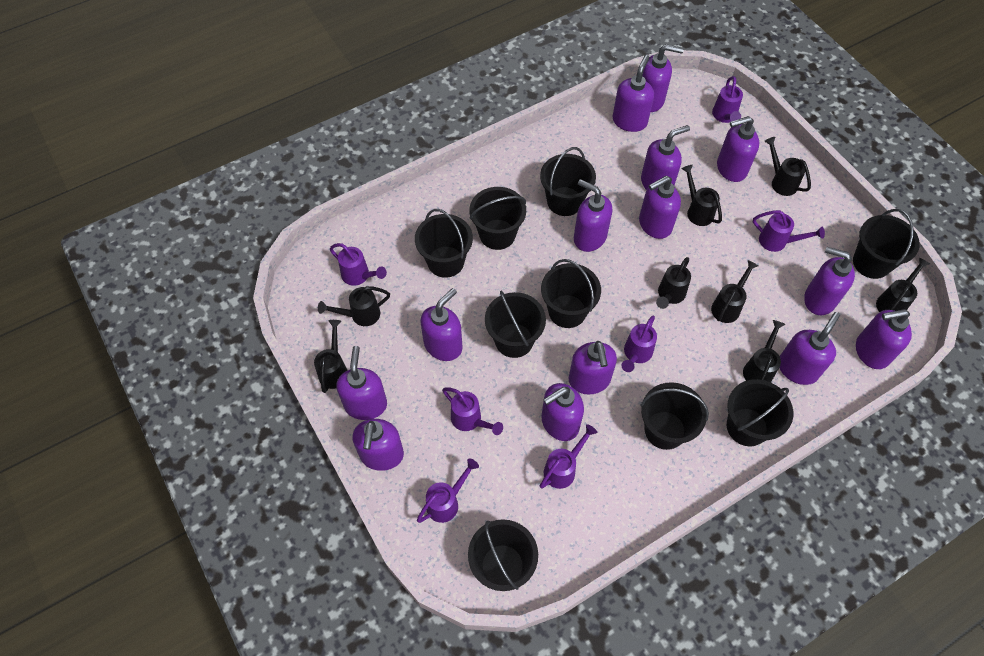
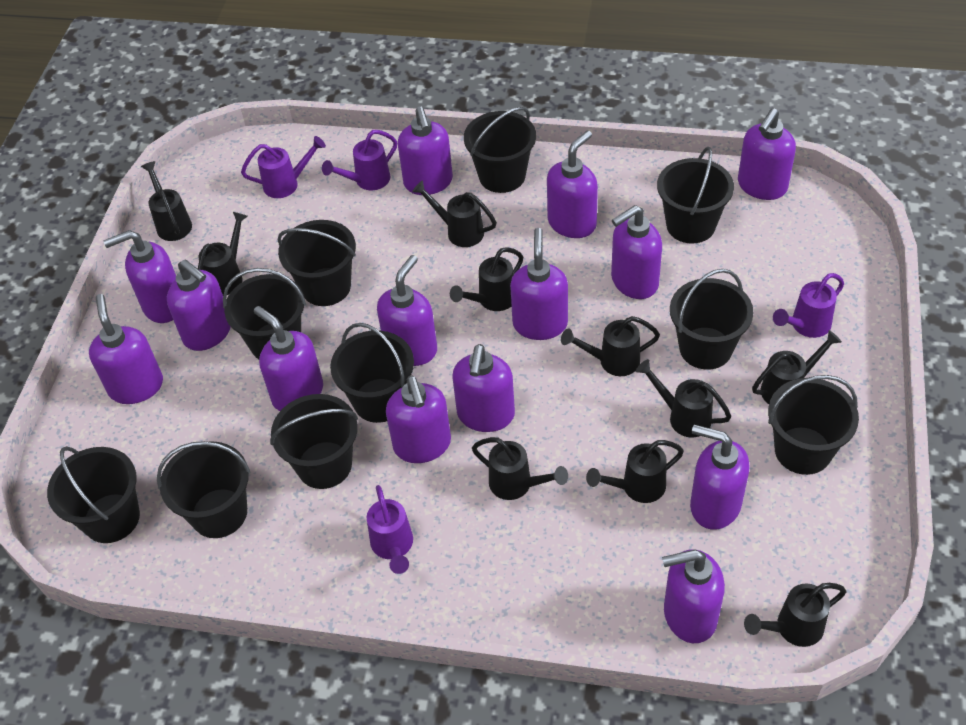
black bucket: [415,209,473,278] [468,519,538,591] [469,187,526,250] [485,291,546,358] [540,147,596,216] [541,259,601,328] [640,382,709,450] [727,379,793,446] [853,209,920,279] = 9 -> [47,446,140,543] [157,441,250,538] [223,268,306,359] [270,394,358,489] [278,220,356,306] [330,323,414,423] [464,107,536,193] [657,147,734,244] [670,269,753,370] [768,375,859,475] = 10
black watering can: [314,320,348,393] [318,286,390,326] [656,257,691,309] [682,165,722,226] [711,260,759,323] [743,320,785,382] [764,137,811,196] [876,257,930,312] = 8 -> [141,161,192,241] [198,212,248,295] [412,180,497,247] [450,247,523,311] [472,437,568,500] [561,316,660,376] [586,440,684,503] [636,359,731,437] [744,583,846,647] [752,330,842,404] = 10
purple watering can: [330,243,387,286] [417,458,479,523] [442,387,503,435] [540,424,597,489] [621,315,657,372] [712,76,743,123] [753,210,825,252] = 7 -> [241,136,326,198] [322,130,397,190] [367,485,413,574] [773,273,844,338] = 4

